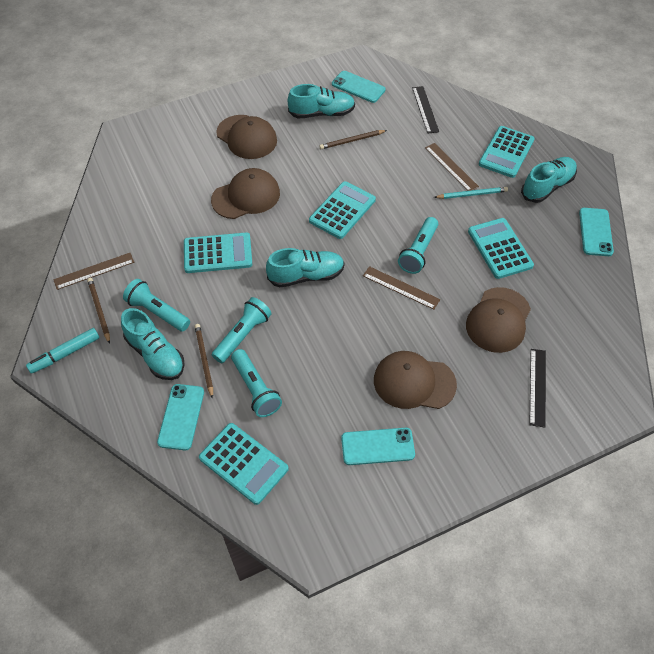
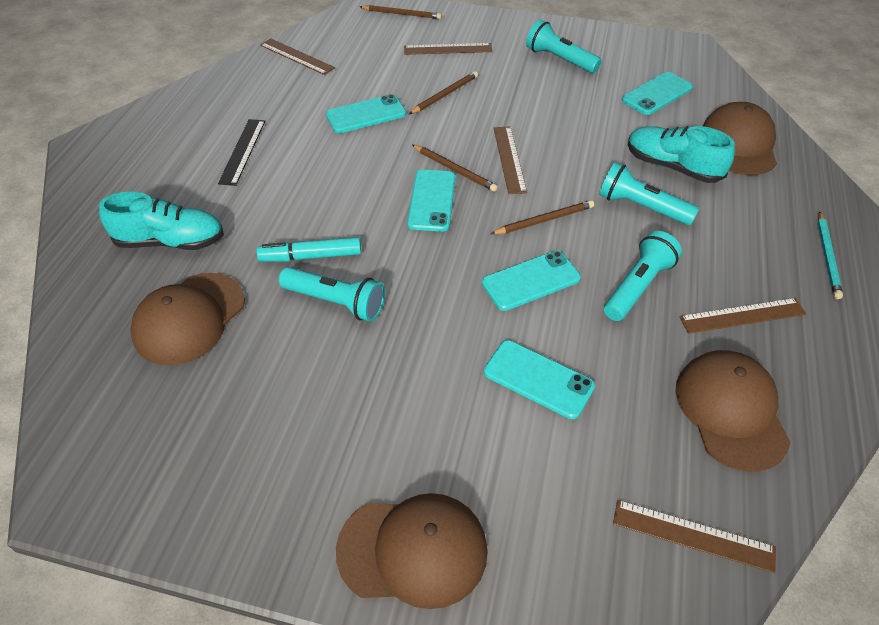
black ruler: [412,86,439,134] [529,349,546,428] = 2 -> [218,119,265,186] = 1
brown pencil: [87,278,110,344] [194,324,213,399] [319,130,387,149] = 3 -> [360,5,442,19] [409,71,478,114] [412,145,498,192] [491,200,594,234] = 4
brown ruler: [53,253,134,290] [363,266,440,310] [425,143,479,191] = 3 -> [260,38,335,75] [404,43,493,55] [494,126,527,194] [613,500,776,573] [680,298,806,334] = 5
turquoise calculator: [184,232,252,273] [199,423,289,505] [309,181,376,239] [468,218,534,279] [479,126,535,178] = 5 -> none = 0
turquoise phone: [157,384,204,450] [332,71,386,103] [341,428,415,465] [579,208,614,256] = 4 -> [326,94,406,133] [407,170,456,232] [482,251,581,311] [484,340,595,419] [622,72,693,115] = 5
turquoise shoe: [121,308,185,380] [266,248,344,287] [288,84,355,118] [521,157,577,203] = 4 -> [99,192,224,250] [628,126,735,183] = 2

